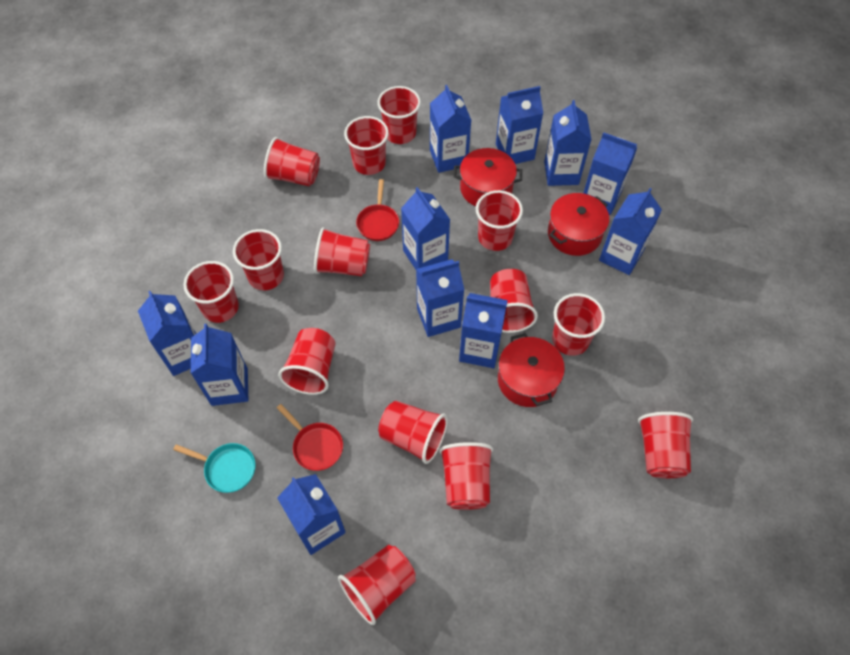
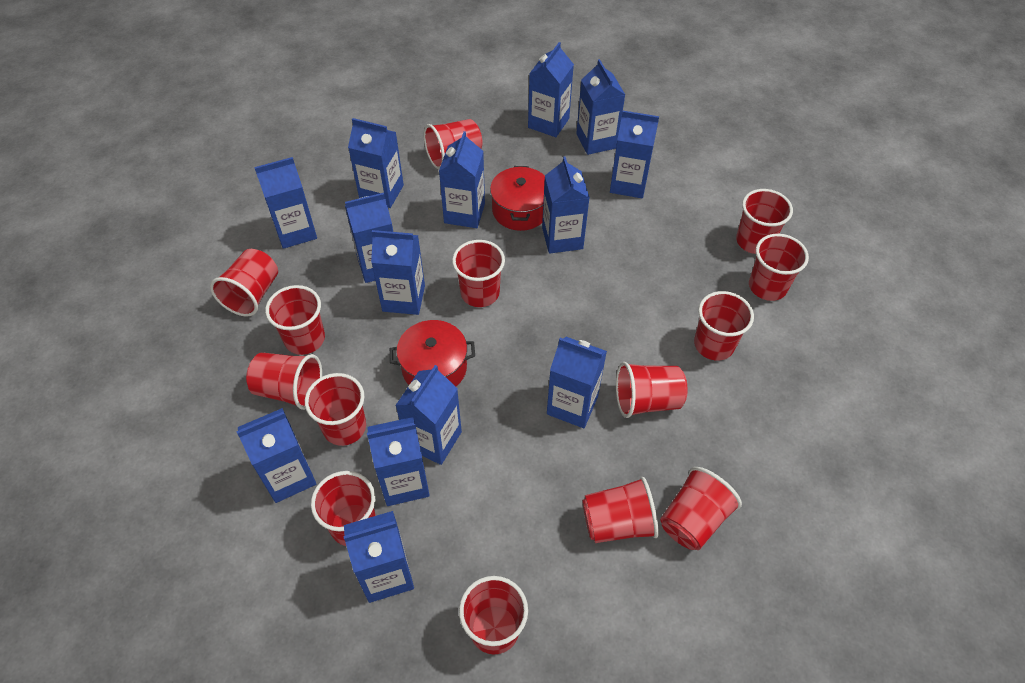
blue carton: [138,291,196,376] [191,324,248,406] [277,474,346,555] [401,187,450,270] [416,259,464,337] [430,85,471,173] [459,293,508,368] [496,86,543,164] [544,100,592,186] [583,132,637,215] [599,188,662,275] = 11 -> [236,408,316,503] [254,157,317,249] [343,511,414,603] [345,193,393,283] [348,118,404,208] [367,417,430,506] [371,230,425,315] [395,365,462,465] [439,131,485,228] [528,42,574,137] [542,156,590,254] [547,337,607,428] [576,59,625,155] [610,111,659,198] = 14
red pan: [277,404,343,471] [356,179,399,241] = 2 -> none = 0
red pot: [453,148,522,206] [498,333,565,407] [548,193,609,256] = 3 -> [390,320,475,386] [490,166,545,231] = 2
turquoise pan: [173,443,255,493] = 1 -> none = 0

